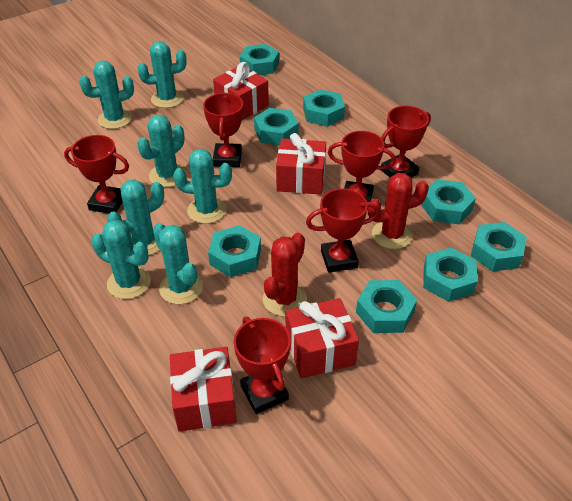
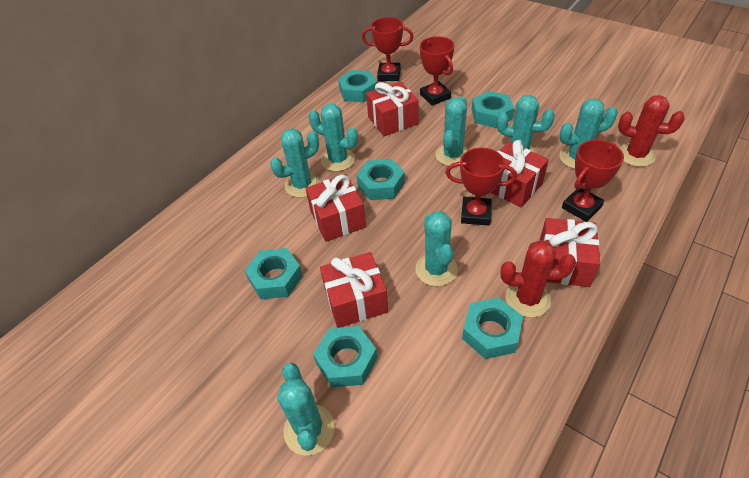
red gift: [170,347,237,432] [213,62,269,120] [276,133,326,195] [286,298,359,378] = 4 -> [305,174,366,242] [320,252,388,328] [366,82,418,136] [491,140,549,208] [539,218,600,287] = 5
red trophy: [64,135,129,214] [203,93,243,167] [234,317,291,414] [306,188,379,273] [328,131,396,210] [381,106,431,178] = 6 -> [362,17,414,81] [420,36,454,106] [446,148,517,226] [562,140,624,222] = 4
turquoise nut: [208,225,261,277] [240,44,279,75] [254,108,299,145] [303,89,345,127] [356,280,417,333] [421,179,476,224] [423,247,478,302] [471,222,527,272] = 8 -> [245,248,303,299] [313,326,377,387] [338,70,377,102] [356,159,405,200] [462,298,523,359] [472,91,514,128] = 6

